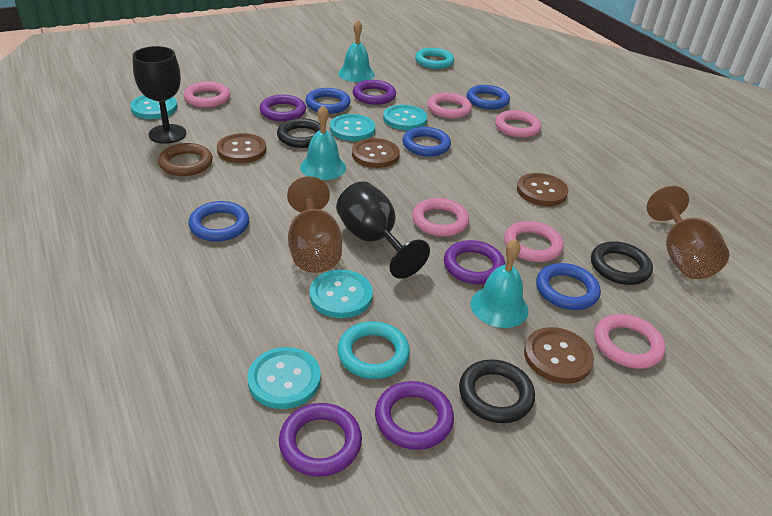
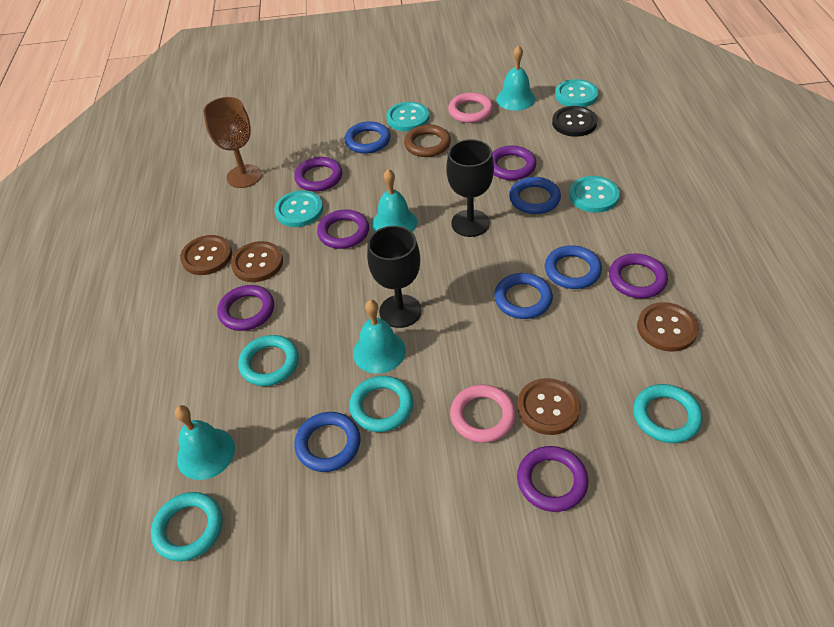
black button: none = 0 -> [552,106,598,137] = 1
black ring: [277,118,321,148] [459,359,535,423] [591,241,653,285] = 3 -> none = 0
brown goblet: [287,176,342,273] [647,186,729,279] = 2 -> [203,97,262,188] = 1
pink ring: [184,81,230,107] [412,198,469,237] [427,93,472,119] [495,110,541,138] [504,221,563,262] [595,314,666,369] = 6 -> [448,93,493,123] [450,384,516,443] = 2
purple ring: [259,95,306,122] [279,403,362,477] [353,80,396,105] [375,381,454,450] [444,240,505,285] = 5 -> [217,285,274,331] [294,157,342,192] [317,209,369,249] [492,145,536,180] [517,446,588,512] [609,253,668,298] = 6
turquoise bell: [300,105,346,180] [338,20,375,82] [471,239,529,328] = 3 -> [175,405,235,480] [353,300,406,374] [372,169,417,232] [496,45,536,111] = 4
turquoise button: [130,95,178,119] [247,347,321,409] [310,270,373,318] [330,114,375,141] [383,105,427,130] = 5 -> [274,190,323,227] [386,102,429,131] [555,79,599,107] [569,176,620,213] = 4
turquoise ring: [337,321,410,379] [415,48,454,69] = 2 -> [151,492,223,561] [238,335,299,386] [349,376,413,432] [633,384,702,443] = 4

